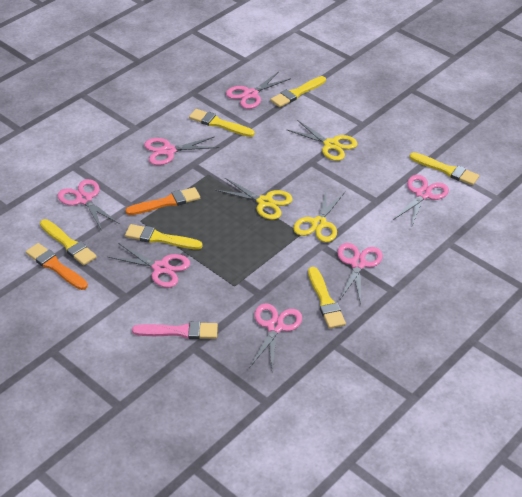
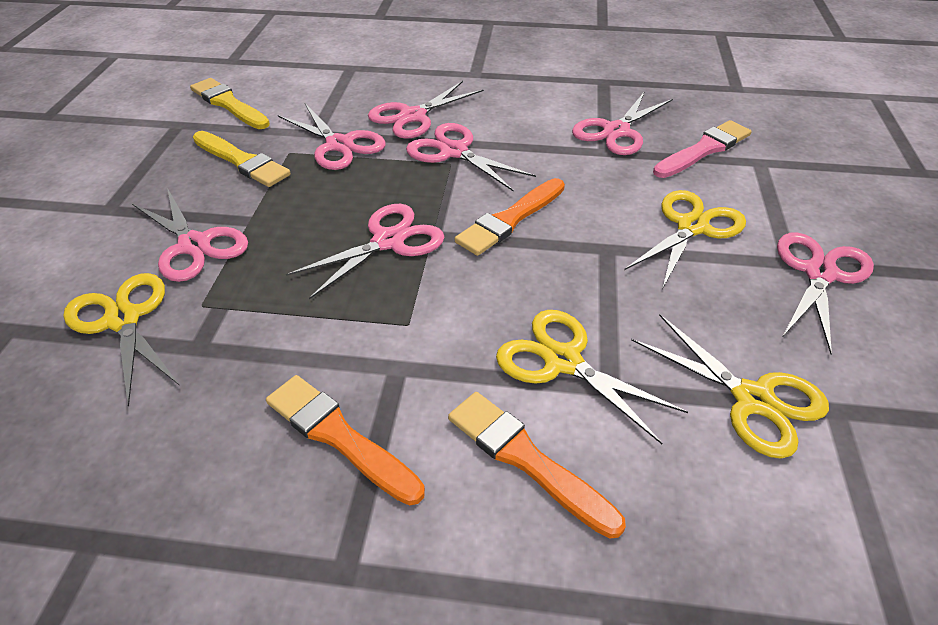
orange brush: [26,243,88,290] [125,187,200,215] = 2 -> [266,375,425,506] [448,392,626,539] [455,178,565,256] = 3
yellow brush: [40,219,97,265] [125,224,203,249] [189,109,255,137] [270,76,326,107] [308,267,346,329] [410,152,479,185] = 6 -> [190,78,270,129] [193,131,291,187] = 2
yellow scissors: [215,178,293,220] [286,120,358,161] [293,191,345,242] = 3 -> [63,273,180,407] [496,310,688,444] [624,190,746,289] [631,314,829,459] = 4

